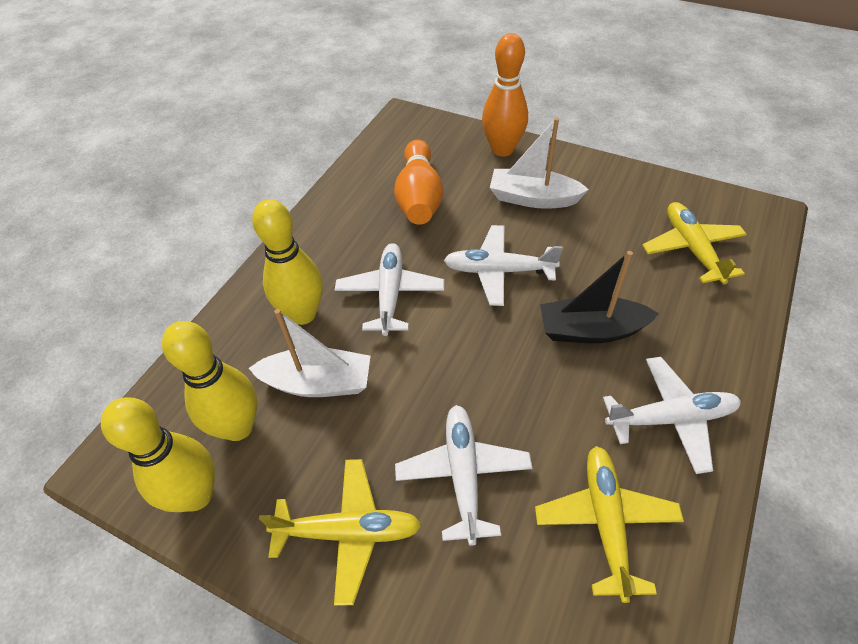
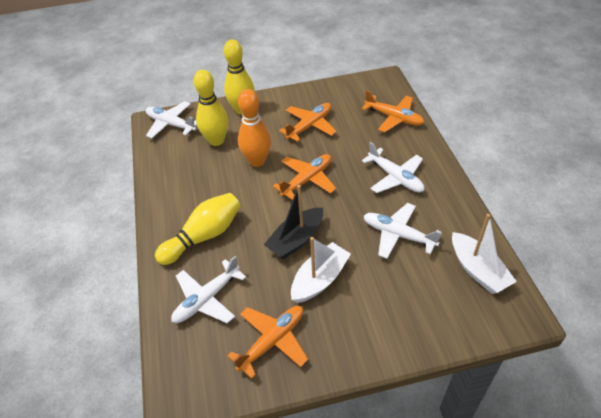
orange bowling pin: [394,140,443,225] [482,33,528,157] = 2 -> [238,89,271,167] = 1
orange plane: none = 0 -> [227,306,308,379] [273,154,336,200] [279,103,337,142] [361,90,424,132] = 4
yellow plane: [259,459,421,606] [535,446,684,603] [642,202,747,284] = 3 -> none = 0

